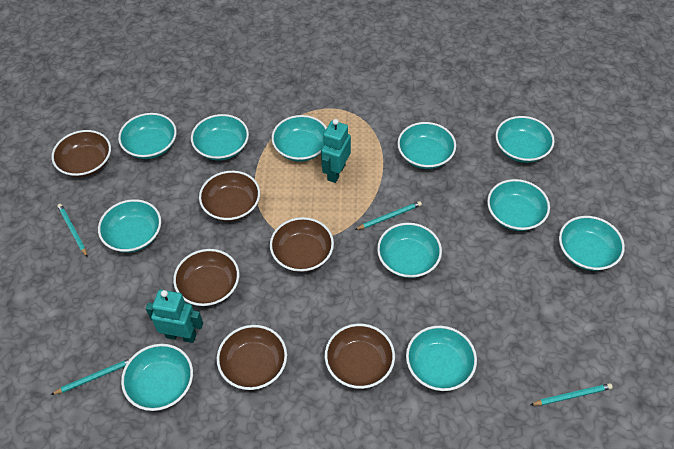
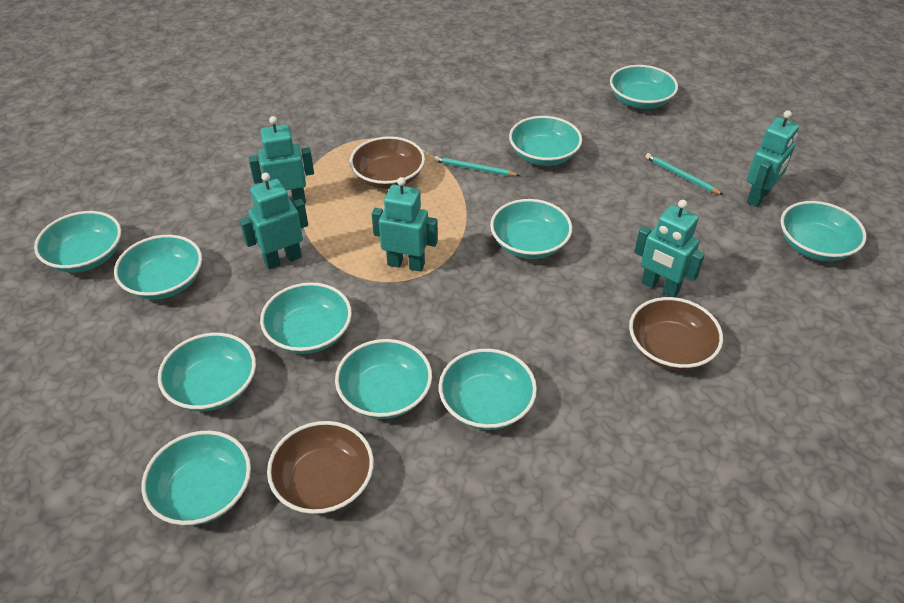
brown bowl: [51,130,111,177] [173,249,239,306] [199,171,260,221] [217,325,287,390] [270,217,334,272] [325,324,395,389] = 6 -> [267,421,374,514] [350,136,425,189] [629,297,723,371] = 3
turquoise pencil: [51,359,129,395] [57,204,88,258] [355,201,422,230] [531,383,613,406] = 4 -> [434,156,520,176] [645,153,723,195] = 2
turquoise robot: [146,290,203,343] [321,119,351,183] = 2 -> [239,173,308,269] [249,116,314,203] [372,177,438,272] [634,200,705,297] [747,110,799,207] = 5

